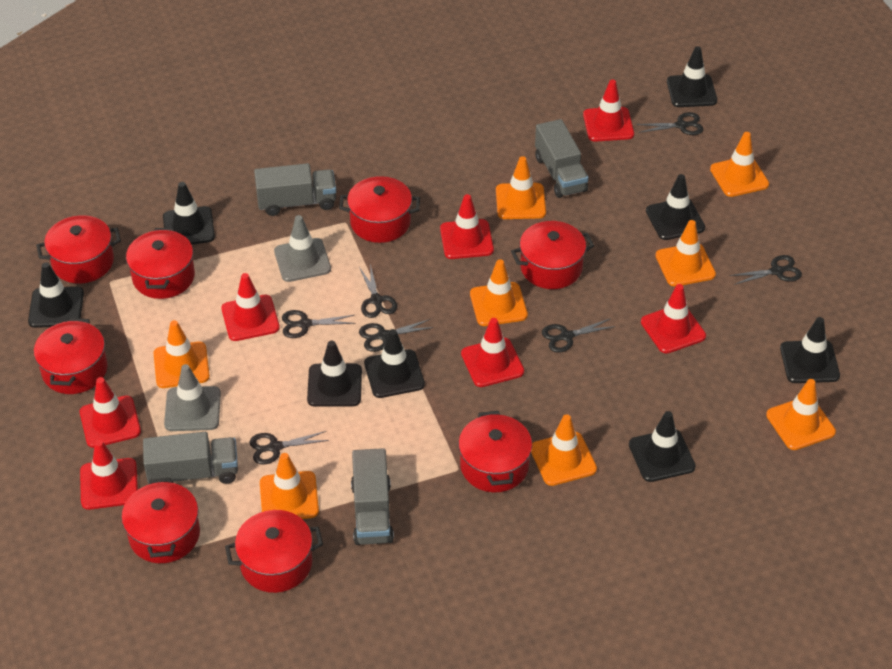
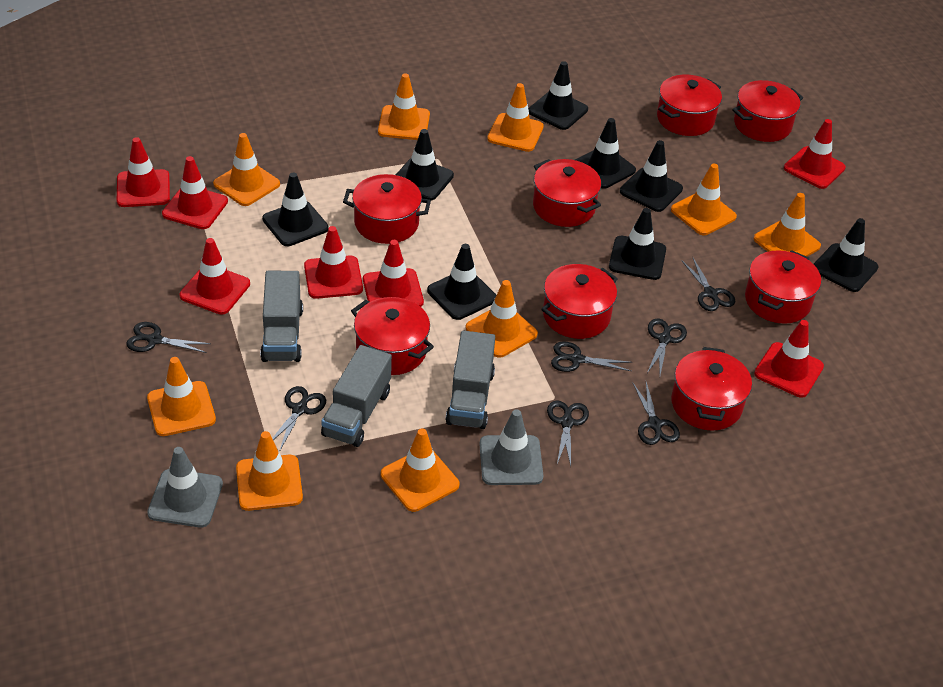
grey truck: [143,432,238,484] [254,163,336,216] [351,448,394,545] [535,119,588,198] = 4 -> [260,271,303,362] [321,345,392,447] [445,330,495,429] = 3
orange traffic cone: [154,320,210,388] [260,453,319,519] [470,259,528,326] [496,156,546,219] [531,414,597,486] [655,220,716,286] [710,132,769,197] [766,379,836,450] = 8 -> [147,357,216,436] [213,133,280,206] [236,431,303,511] [378,73,430,140] [381,428,459,512] [465,280,538,358] [487,83,544,152] [671,164,737,235] [754,193,821,256] = 9

